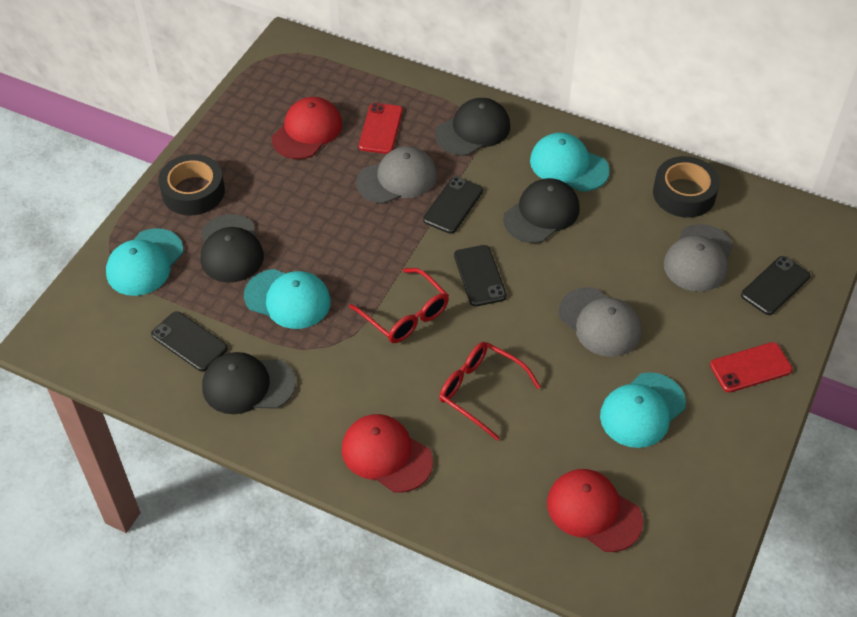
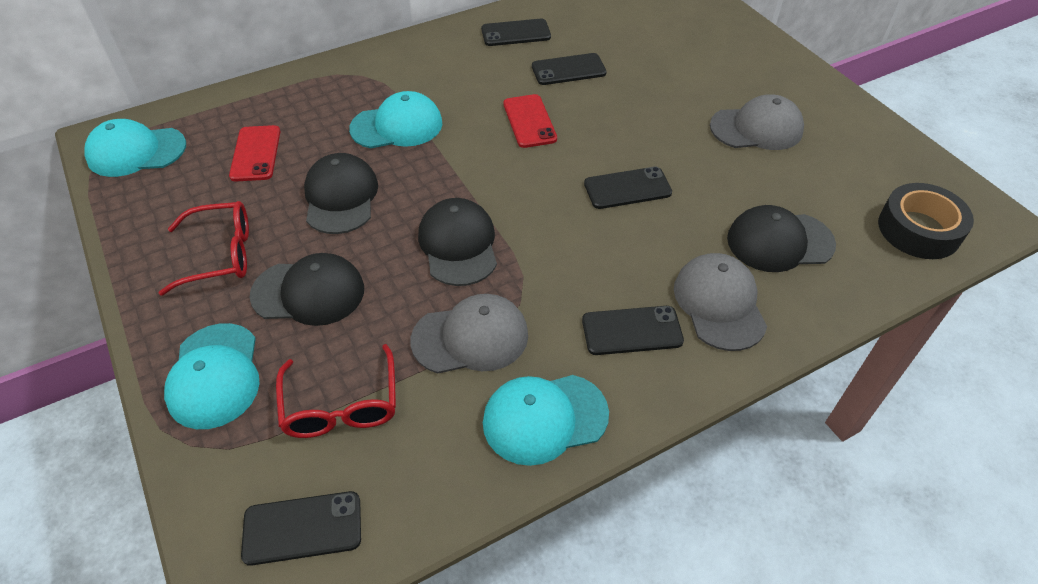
black phone: [151,311,228,371] [423,177,483,234] [454,245,507,306] [741,256,810,315] = 4 -> [241,491,361,566] [481,19,551,46] [532,53,607,85] [582,306,684,355] [584,167,672,209] = 5
black tape: [158,154,225,216] [653,156,720,218] = 2 -> [878,183,974,259] = 1
red cap: [272,97,342,159] [342,414,433,493] [547,469,643,552] = 3 -> none = 0

